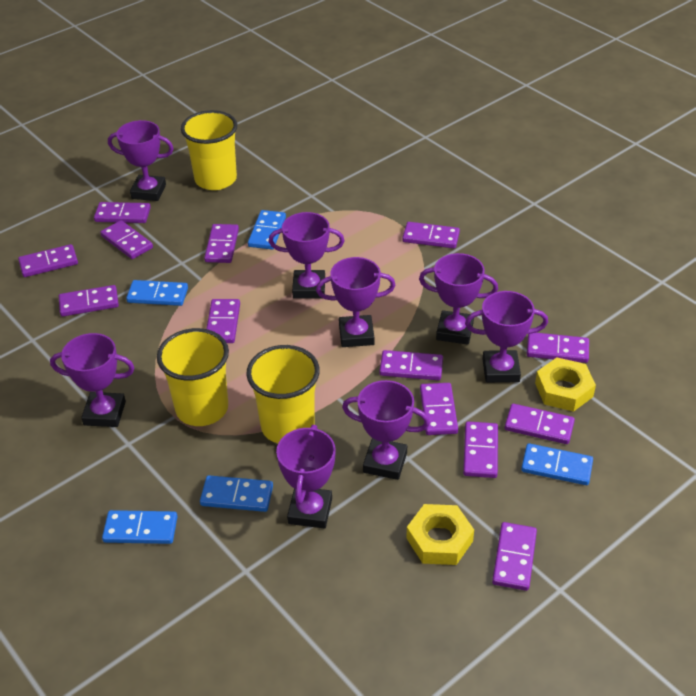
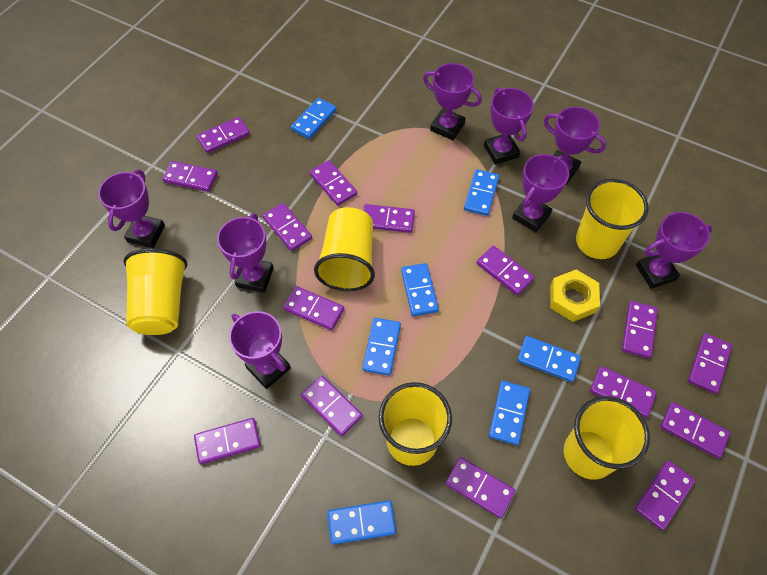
blue domino: [102,510,177,544] [126,280,188,306] [200,475,273,512] [248,210,286,249] [521,443,593,485] = 5 -> [291,98,337,139] [327,500,396,545] [362,318,401,375] [401,263,439,316] [464,169,499,216] [489,381,530,445] [517,336,581,382] = 7
purple domino: [18,244,78,277] [59,285,119,317] [94,202,151,223] [100,220,153,259] [204,224,239,263] [206,299,240,343] [379,350,443,380] [402,222,460,248] [420,383,458,435] [463,421,498,478] [492,522,537,591] [505,404,575,444] [527,333,589,363] = 13 -> [162,161,218,192] [194,418,261,464] [197,117,250,153] [263,203,312,251] [283,286,344,330] [301,376,363,436] [310,160,357,206] [363,204,415,233] [445,457,516,518] [476,246,534,295] [590,366,657,418] [622,301,658,358] [635,460,695,531] [660,402,730,458] [688,333,732,394] = 15
yellow cup: [157,328,229,426] [181,110,237,190] [246,345,320,443] = 3 -> [123,248,187,335] [314,207,375,291] [378,382,452,466] [564,396,650,480] [576,179,649,259] = 5
yellow nut: [406,504,474,565] [535,357,596,412] = 2 -> [550,269,600,322] = 1

